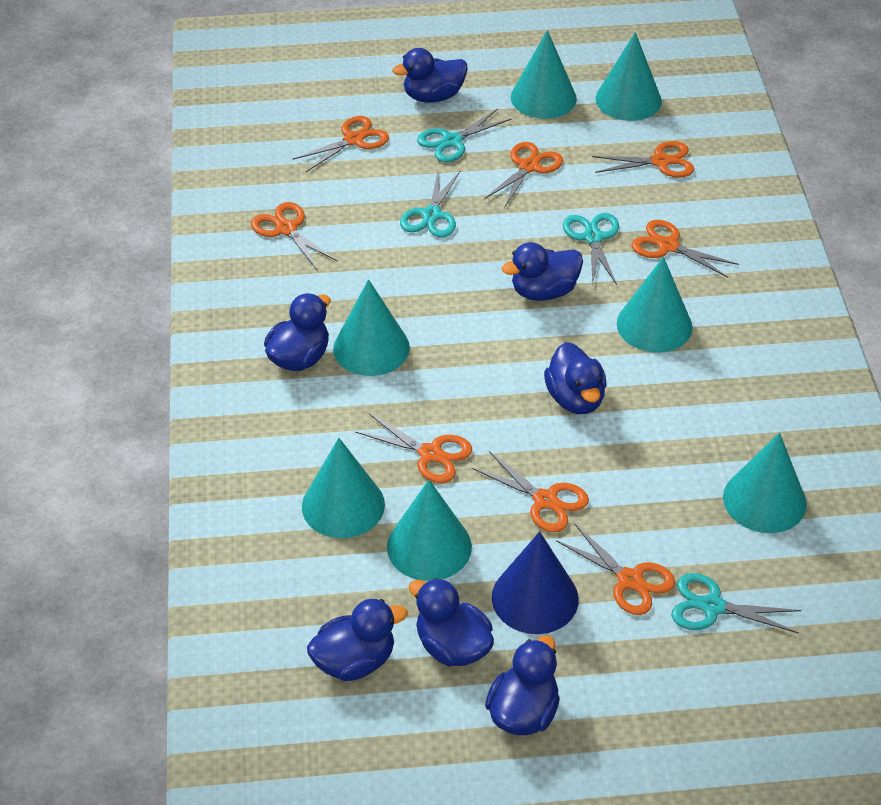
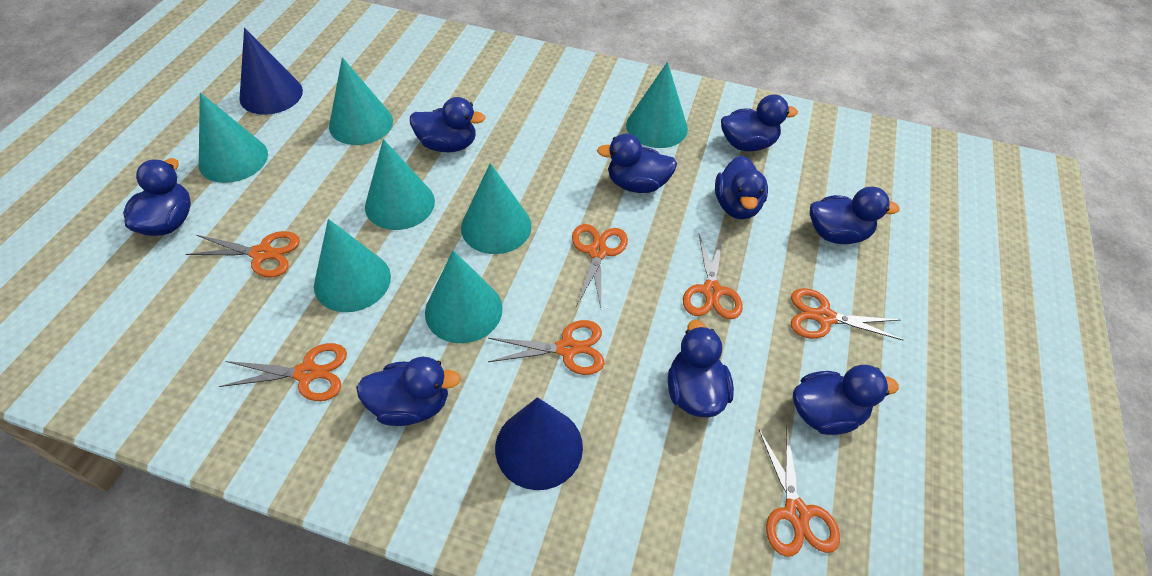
blue cone: [492,532,579,634] = 1 -> [239,28,303,115] [495,397,583,490] = 2
blue duck: [264,293,331,371] [307,599,408,681] [392,48,468,103] [409,578,494,666] [485,635,560,735] [502,242,583,301] [544,342,607,414] = 7 -> [123,158,191,236] [356,357,461,426] [410,97,486,152] [597,134,677,193] [668,320,734,418] [715,155,768,219] [721,94,798,151] [793,365,899,435] [810,187,900,244] = 9
orange scissors: [251,202,337,271] [293,116,389,172] [355,414,472,483] [472,451,589,532] [484,142,563,208] [556,523,675,615] [592,141,695,178] [631,220,739,278] = 8 -> [186,231,300,278] [219,343,347,401] [488,320,604,375] [572,224,628,308] [683,234,743,319] [759,429,840,557] [791,288,904,341] = 7
turquoise scissors: [400,171,460,238] [417,109,511,162] [563,213,619,285] [671,573,801,634] = 4 -> none = 0

